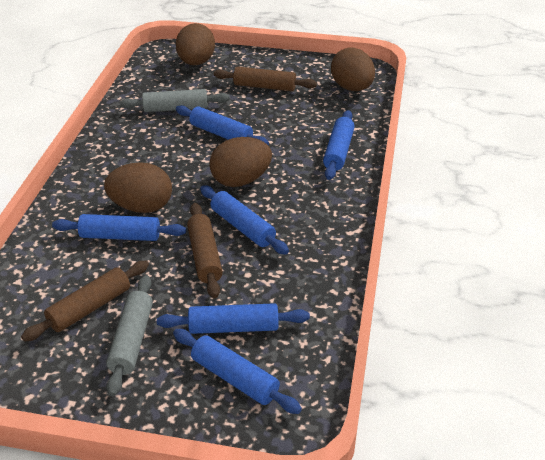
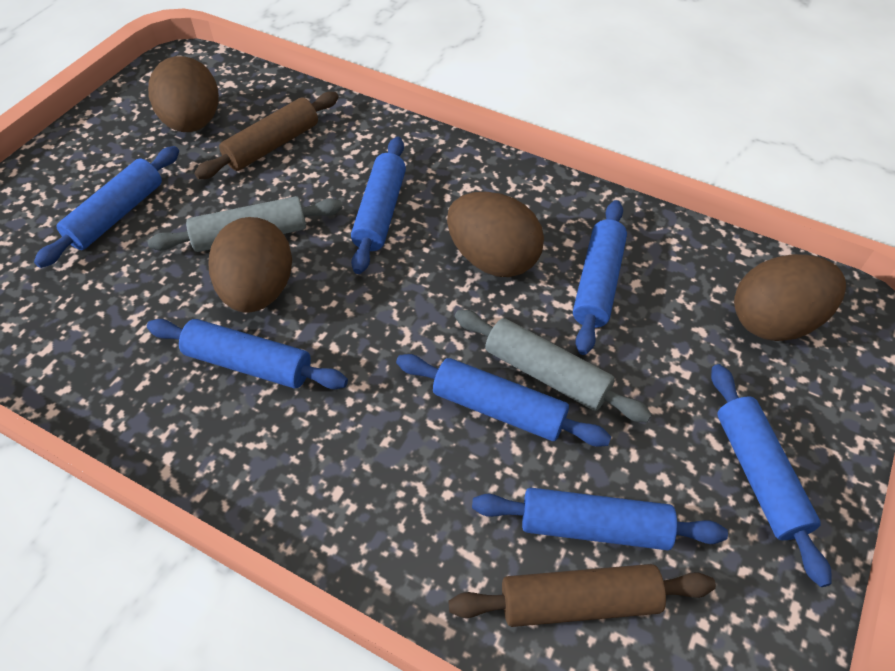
blue rolling pin: [52,214,186,241] [157,303,310,334] [173,329,302,414] [176,105,269,145] [200,185,289,255] [323,110,355,180] = 6 -> [34,146,179,268] [147,319,348,389] [351,137,406,274] [396,354,611,447] [472,488,728,550] [573,200,627,355] [711,364,832,587] = 7
brown rolling pin: [21,261,149,342] [187,203,223,298] [214,67,317,91] = 3 -> [194,92,339,179] [448,564,716,627] = 2

